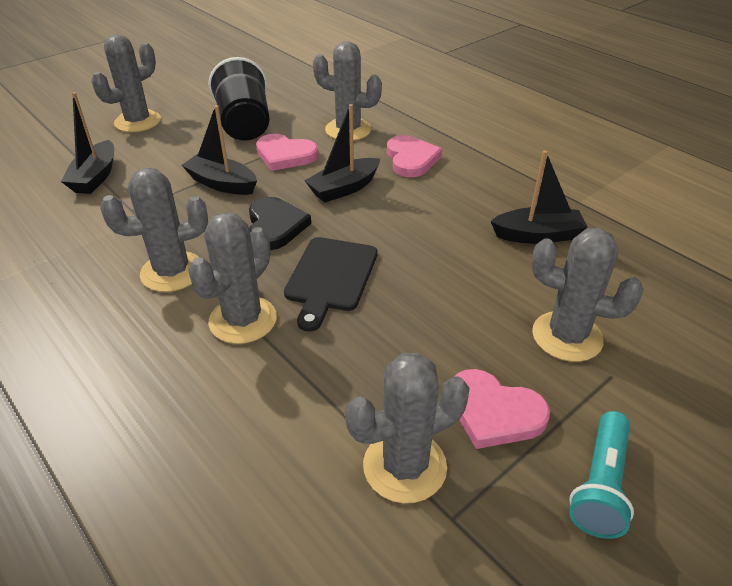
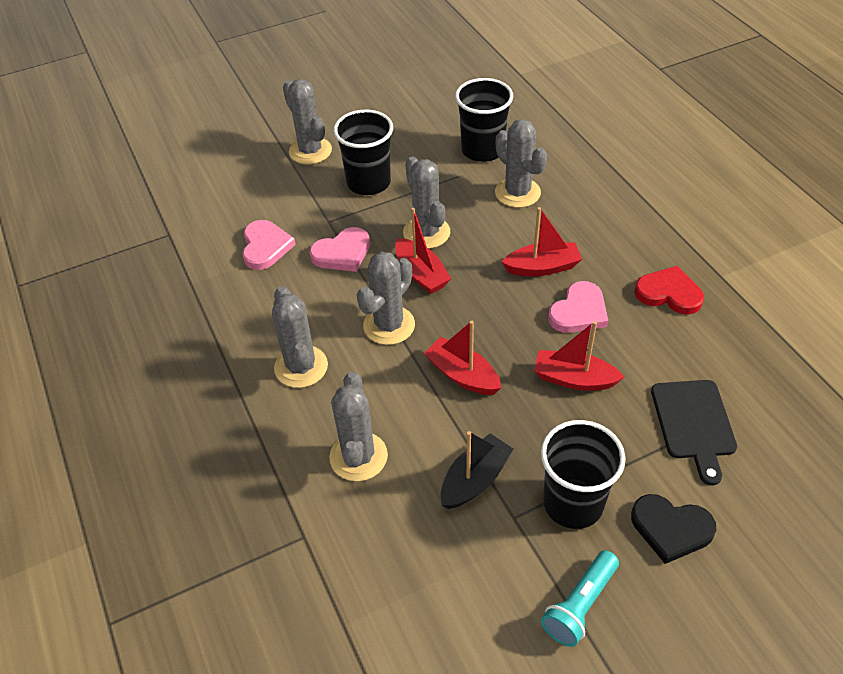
black boat: [61,92,114,194] [182,105,257,195] [304,104,380,203] [491,151,588,244] = 4 -> [441,431,513,509] = 1
black cup: [208,57,270,141] = 1 -> [333,110,393,195] [455,78,513,162] [541,420,626,529] = 3
red boat: none = 0 -> [395,207,451,294] [424,321,501,395] [502,207,582,276] [534,321,624,391] = 4
red heart: none = 0 -> [634,266,704,315] = 1

